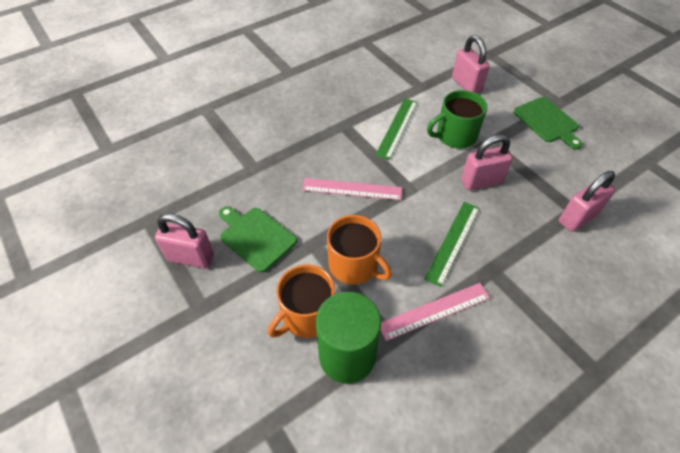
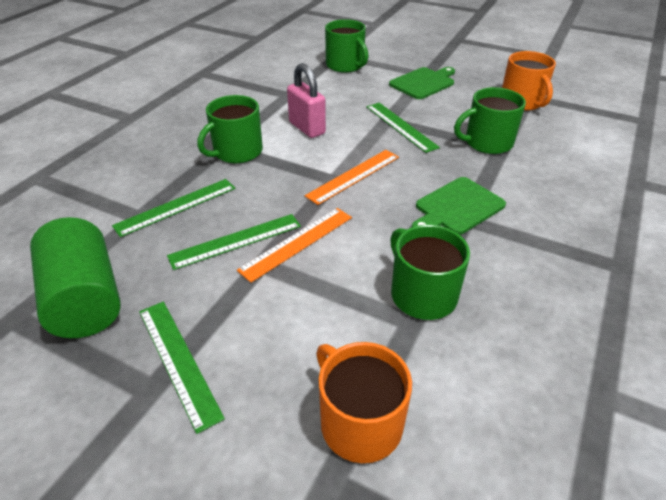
green mug: [427,90,487,149] = 1 -> [197,95,263,163] [325,19,369,73] [390,225,470,320] [454,87,526,154] = 4
green ruler: [375,98,418,160] [424,202,480,287] = 2 -> [112,179,236,237] [139,301,225,434] [167,214,301,270] [366,103,440,153] = 4
orange ruler: none = 0 -> [237,208,352,283] [305,150,399,205] = 2
pink padlock: [155,213,214,268] [452,35,490,93] [461,134,513,191] [559,171,615,232] = 4 -> [287,63,326,138] = 1
pink ruler: [302,178,402,200] [380,283,490,341] = 2 -> none = 0

